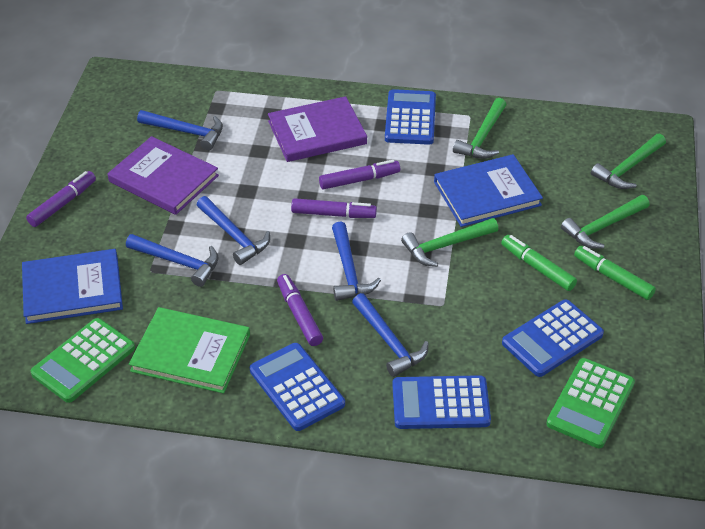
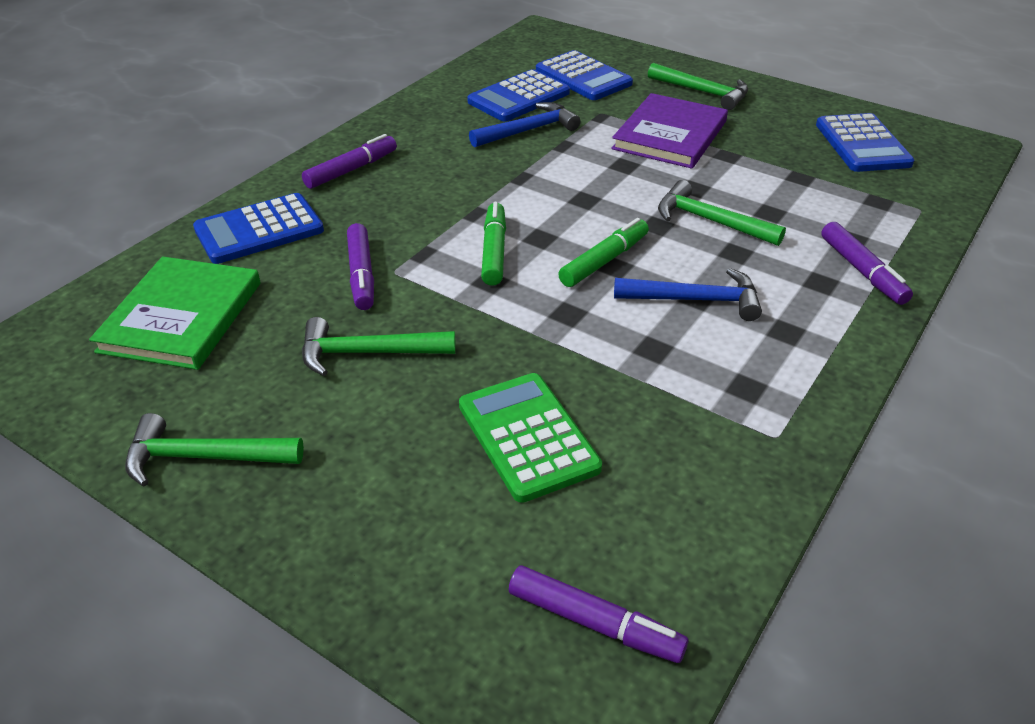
blue book: [22,249,123,324] [434,154,543,227] = 2 -> none = 0
blue hammer: [126,234,219,287] [137,110,223,150] [197,196,270,265] [332,222,381,301] [352,293,428,377] = 5 -> [469,102,581,147] [614,268,762,321] = 2
green calculator: [31,318,135,403] [546,358,635,448] = 2 -> [459,373,602,503] = 1
purple book: [108,136,219,215] [268,96,367,162] = 2 -> [612,93,728,169] = 1

